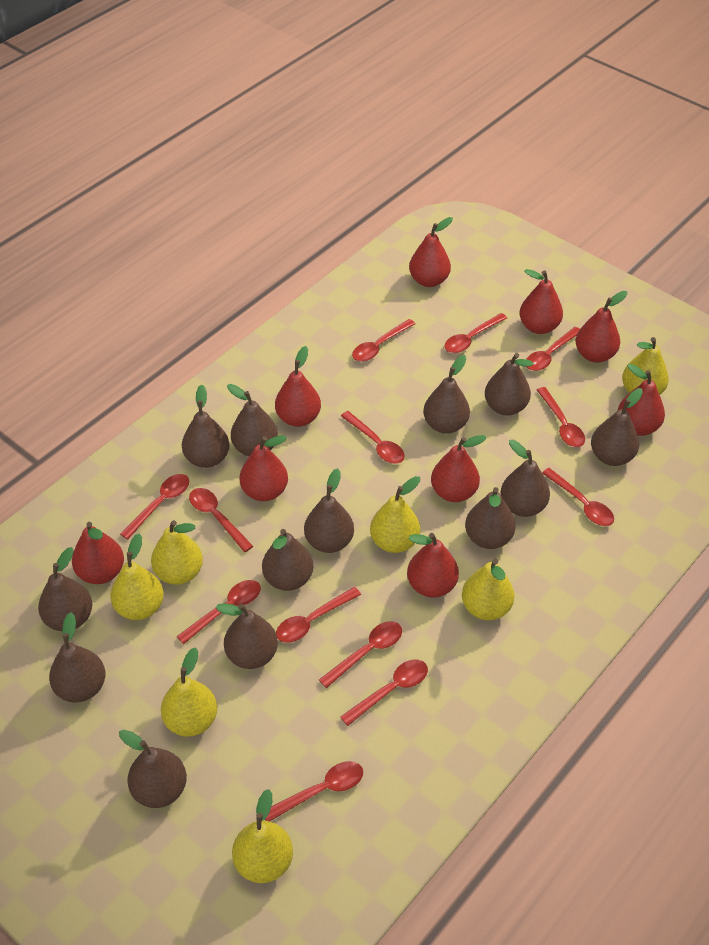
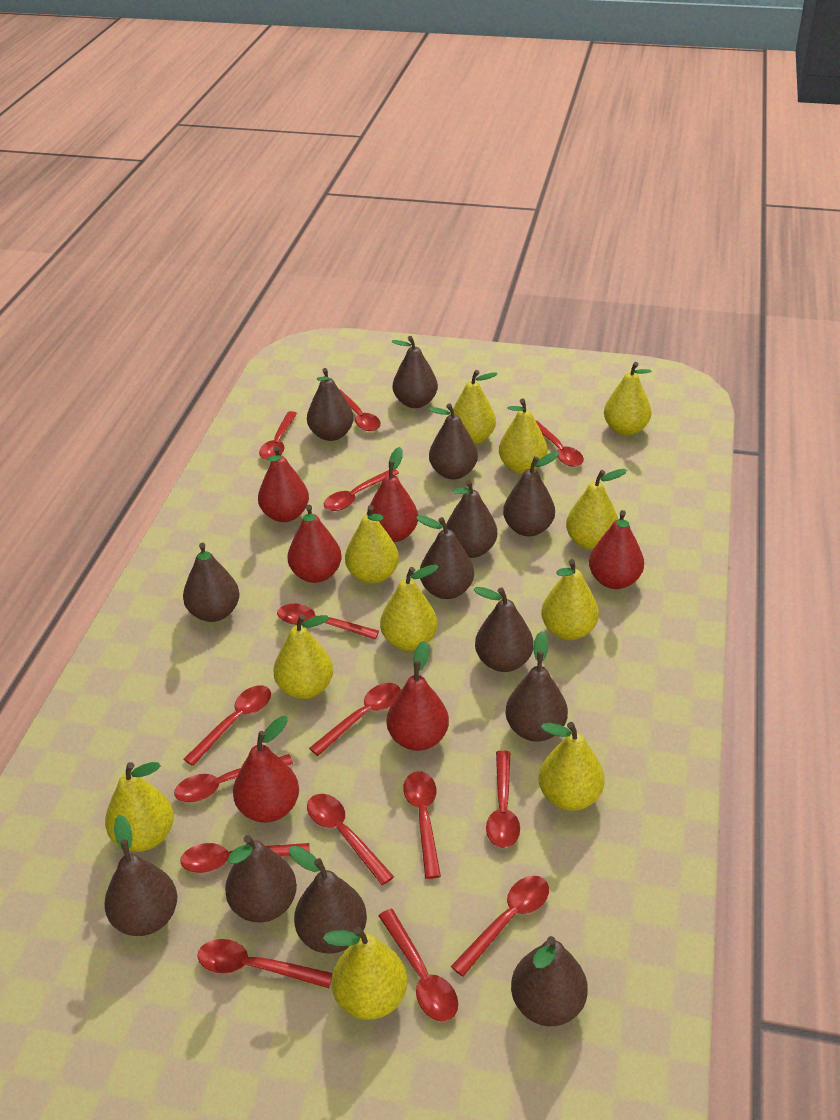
red pear: [72,522,124,584] [240,436,288,501] [275,346,321,427] [407,533,459,598] [409,217,453,287] [431,435,487,502] [519,269,563,334] [575,291,627,363] [618,364,665,436] = 9 -> [233,716,299,823] [258,446,309,522] [288,505,342,583] [367,447,418,542] [387,641,449,751] [589,510,644,589] = 6
red spoon: [120,474,189,540] [176,580,261,644] [189,488,253,552] [265,761,363,821] [276,587,361,643] [319,621,402,688] [340,660,428,726] [341,411,405,464] [352,319,415,362] [444,313,507,353] [526,327,580,371] [537,387,585,447] [542,468,614,526] = 13 -> [174,754,293,802] [180,843,310,873] [183,685,271,766] [197,939,333,988] [259,411,297,460] [277,604,379,639] [307,794,394,885] [309,683,401,756] [324,469,399,511] [340,390,381,431] [378,909,458,1022] [403,771,441,879] [451,876,549,977] [486,750,520,848] [535,420,584,467] = 15
yellow pear: [110,534,164,620] [151,520,203,585] [161,647,217,737] [232,789,293,883] [370,476,420,553] [462,559,514,620] [622,337,669,395] = 7 -> [105,762,174,852] [273,614,333,699] [323,926,407,1020] [345,505,399,584] [380,564,439,651] [450,370,498,444] [499,399,547,474] [538,722,605,811] [541,559,599,640] [566,469,627,550] [604,362,651,435] = 11

